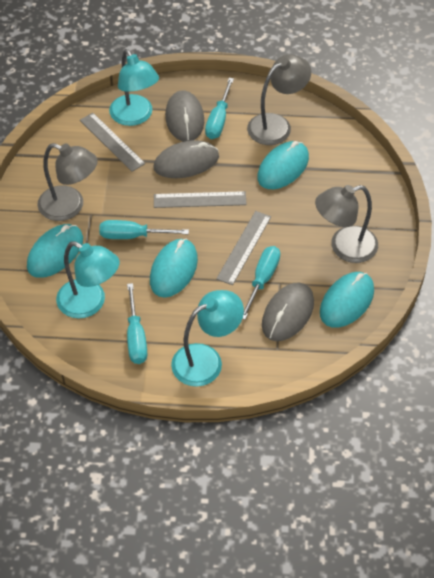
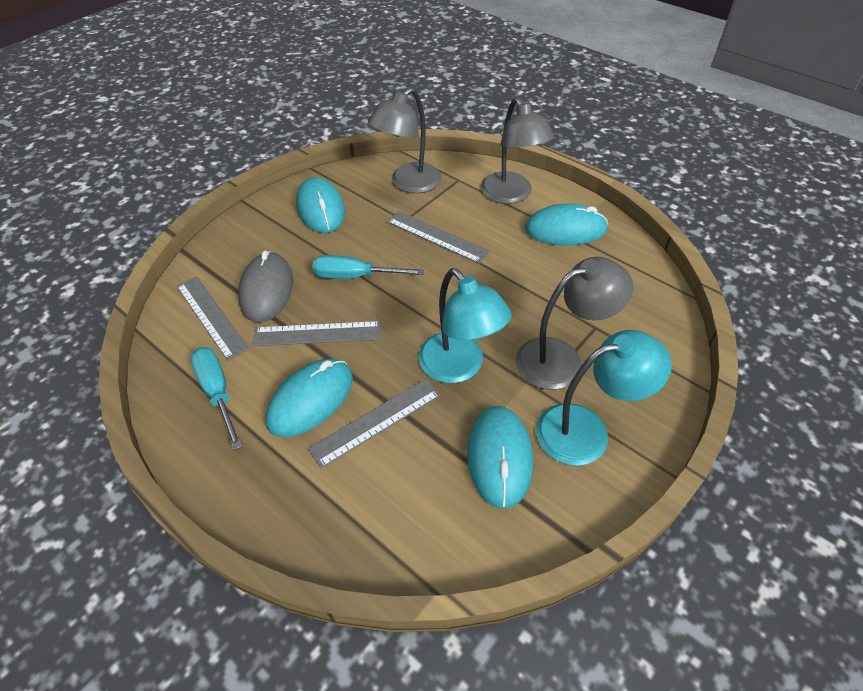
grey mouse: [153,140,219,178] [165,90,204,142] [262,283,314,341] = 3 -> [238,251,293,322] = 1
grey ruler: [80,113,145,172] [154,191,247,208] [216,211,271,285] = 3 -> [177,277,249,361] [252,321,381,346] [308,378,441,469] [387,211,490,264] = 4
turquoise lamp: [56,241,120,318] [109,49,159,126] [171,290,244,387] = 3 -> [418,268,512,383] [536,330,672,466] = 2
turquoise screwdriver: [99,220,189,239] [127,283,147,364] [205,78,234,139] [242,246,280,320] = 4 -> [191,347,243,450] [312,255,424,279] = 2

